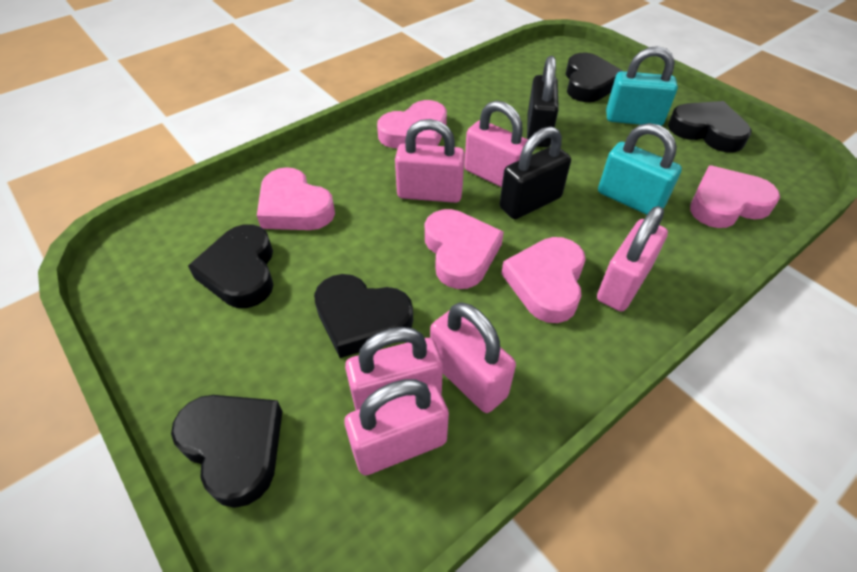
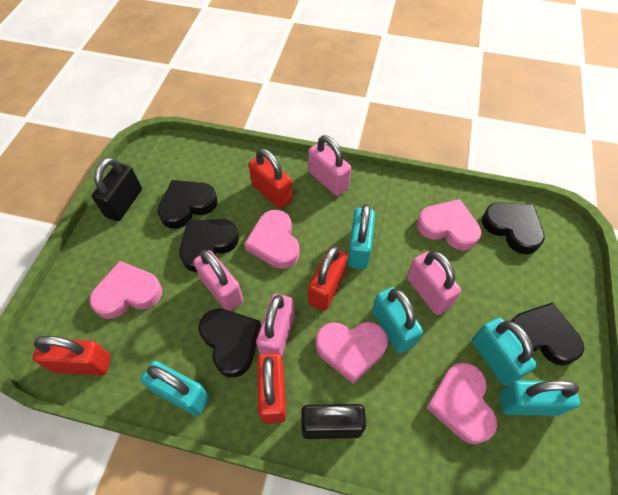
pink padlock: [344,379,449,475] [345,327,443,411] [395,119,465,203] [430,302,516,413] [464,100,528,187] [597,206,668,312] = 6 -> [193,250,243,311] [256,294,295,356] [308,135,351,196] [407,251,461,315] = 4
red padlock: none = 0 -> [33,336,111,375] [249,148,293,209] [257,353,286,424] [308,246,348,311] = 4
turquoise padlock: [598,123,682,215] [606,46,678,126] = 2 -> [141,361,210,416] [347,204,375,269] [372,287,423,354] [472,317,537,386] [499,380,580,416] = 5

